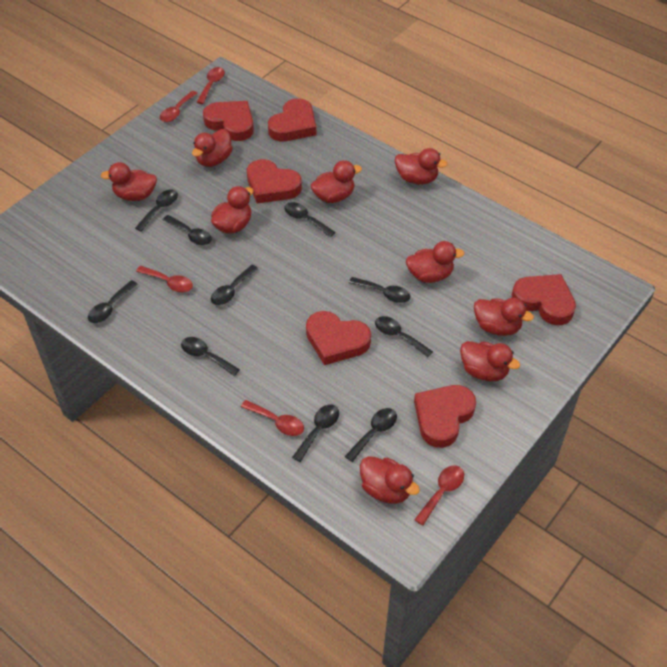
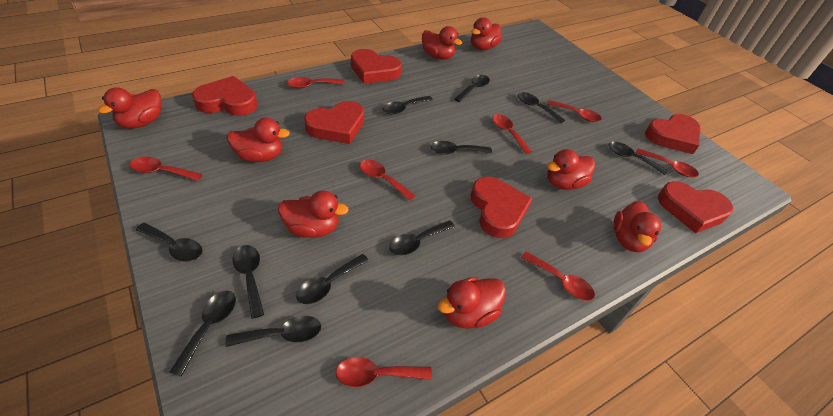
black spoon: [88,280,137,323] [135,189,178,232] [163,215,212,245] [181,337,240,376] [211,265,258,305] [284,202,335,237] [292,404,339,462] [345,408,397,462] [349,277,410,303] [375,316,433,357] = 10 -> [136,223,203,262] [170,291,236,377] [226,316,321,347] [233,245,264,319] [296,254,369,304] [382,96,433,115] [389,220,455,255] [431,141,492,155] [454,75,490,102] [518,92,565,123] [609,142,668,175] = 11
red duck: [101,162,157,201] [192,129,233,167] [211,186,253,234] [311,160,362,203] [360,456,420,504] [395,148,448,184] [406,241,464,283] [460,341,520,381] [474,298,534,336] = 9 -> [98,87,161,129] [227,118,290,162] [278,191,349,238] [422,26,462,60] [438,277,506,329] [471,17,502,50] [547,149,595,190] [613,201,661,252] = 8
red spoon: [136,266,193,293] [160,91,198,122] [197,67,225,104] [241,400,304,436] [414,465,464,526] = 5 -> [130,157,202,181] [287,77,345,88] [336,357,432,387] [360,160,416,201] [492,114,532,154] [521,252,595,301] [547,100,602,122] [636,148,699,177] = 8

